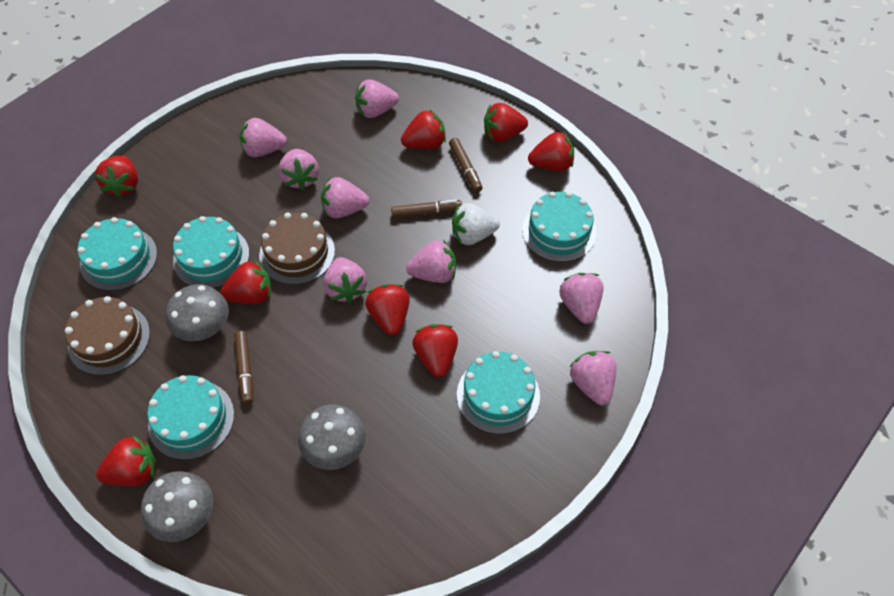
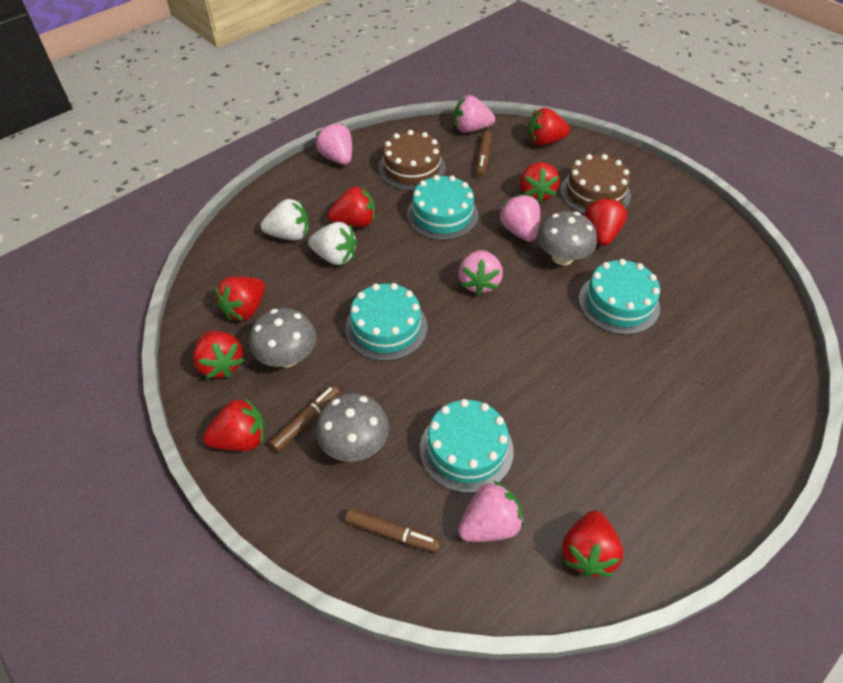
pink strawberry: [240,118,287,157] [278,149,319,190] [321,177,369,218] [323,257,367,303] [355,79,399,118] [406,240,456,283] [559,273,604,324] [570,351,616,406] = 8 -> [316,122,352,165] [454,95,495,133] [458,250,503,296] [458,480,524,542] [499,194,540,242] = 5
turquoise cake: [78,217,157,291] [147,375,234,460] [173,216,249,288] [457,351,540,434] [522,192,596,262] = 5 -> [345,283,428,361] [407,175,478,240] [420,399,514,493] [579,259,660,335] = 4
white strawberry: [452,203,500,245] = 1 -> [260,199,309,240] [308,222,357,265] = 2

